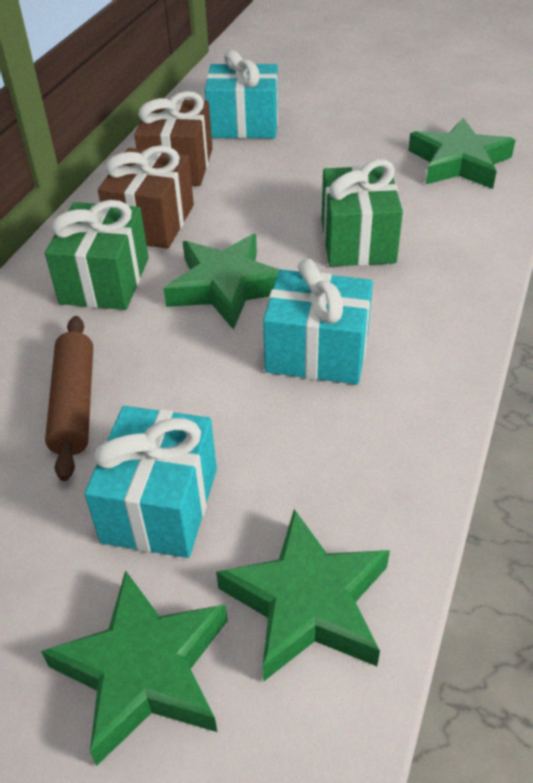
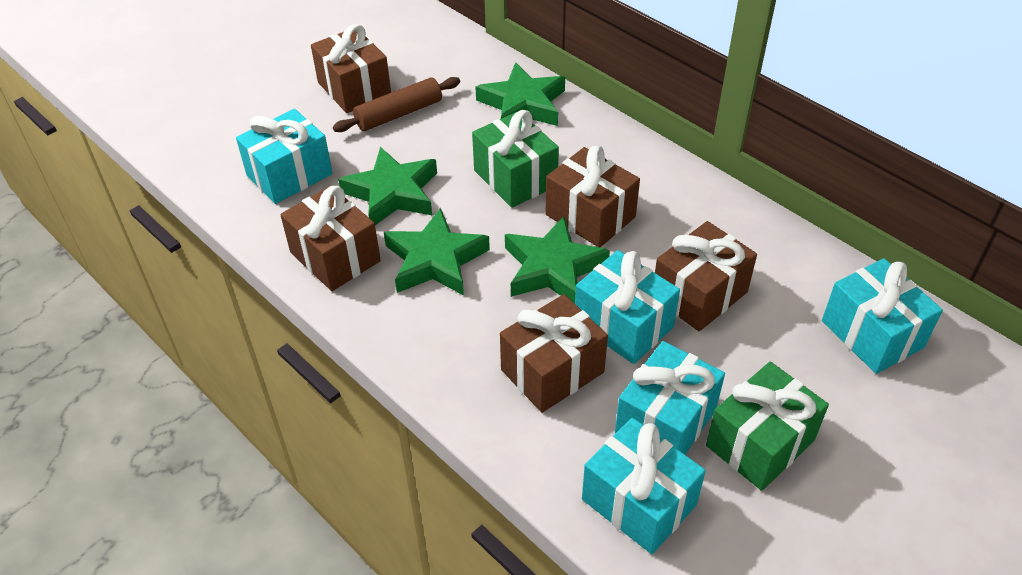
brown gift: [98,145,194,249] [135,91,212,186] = 2 -> [280,186,381,291] [311,24,391,113] [500,294,608,413] [545,146,640,247] [655,221,757,331] = 5
turquoise gift: [84,406,217,558] [205,50,278,138] [263,259,373,385] = 3 -> [236,109,333,204] [575,250,680,364] [582,418,706,554] [615,341,725,455] [822,259,943,374] = 5

